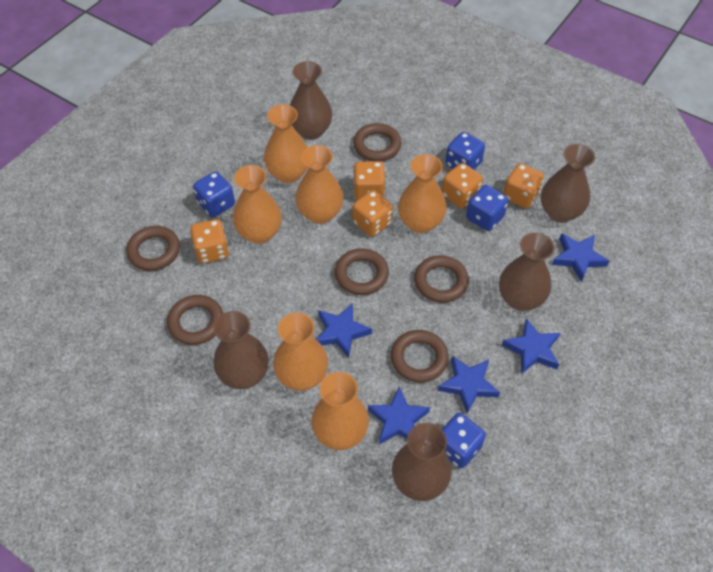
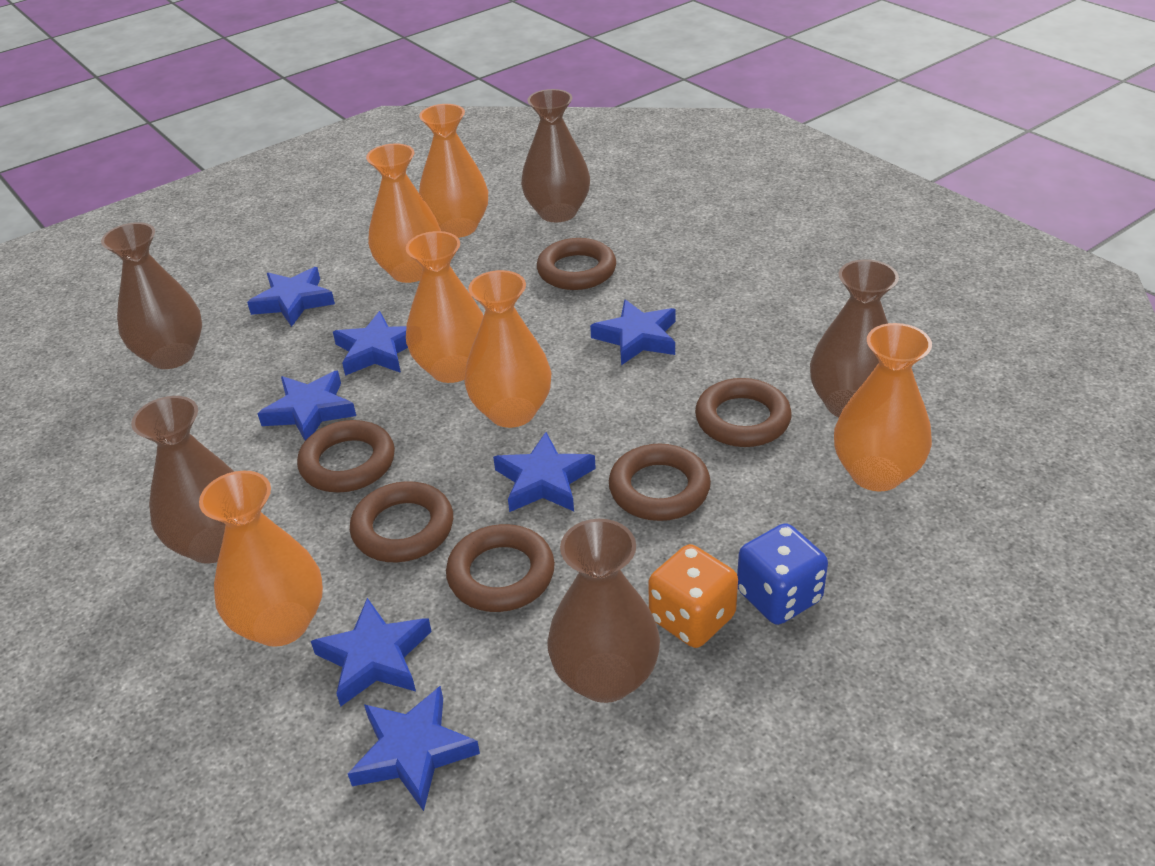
blue dice: [193,171,235,217] [442,413,486,468] [445,132,485,170] [466,185,508,231] = 4 -> [737,523,828,625] = 1
blue star: [316,303,372,358] [368,387,430,444] [438,356,500,413] [502,318,560,374] [552,233,609,282] = 5 -> [247,267,335,327] [257,371,356,441] [311,598,432,707] [333,311,408,376] [348,686,480,811] [493,432,596,512] [590,299,676,365] = 7
orange dice: [190,219,229,263] [353,161,385,200] [353,190,393,237] [442,163,483,208] [503,163,544,208] = 5 -> [648,544,738,648] = 1

